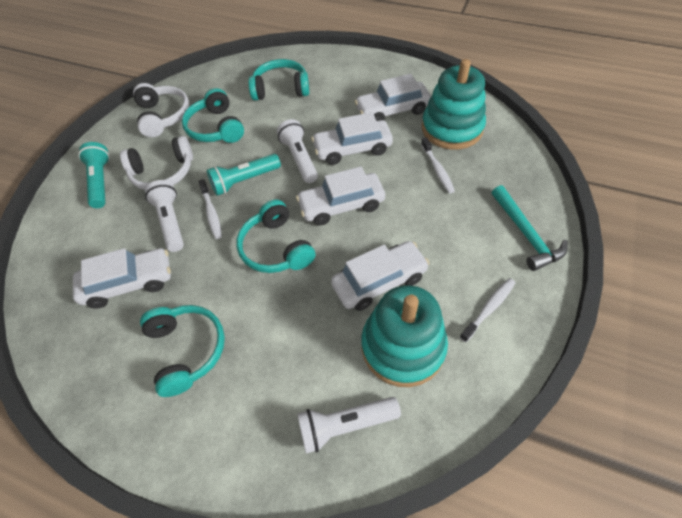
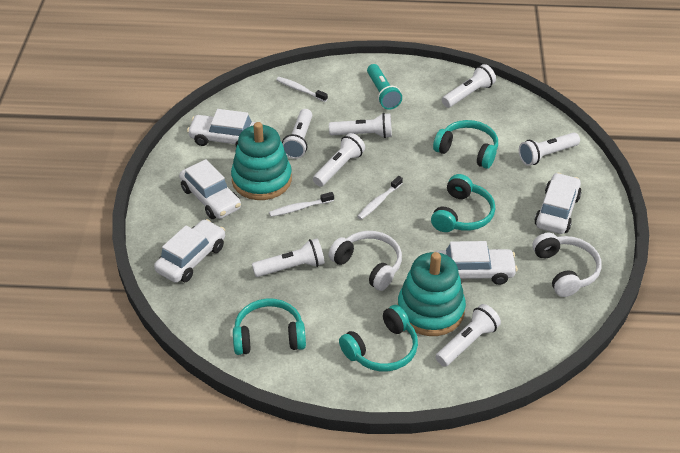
turquoise flashlight: [78,142,110,208] [207,154,281,196] = 2 -> [367,64,402,110] = 1
turquoise hammer: [492,185,567,271] = 1 -> none = 0
white flashlight: [145,180,184,252] [277,119,318,183] [297,397,401,454] = 3 -> [252,238,325,277] [282,109,312,159] [313,133,365,187] [329,113,392,138] [436,304,501,367] [442,64,496,108] [519,132,580,166] = 7

